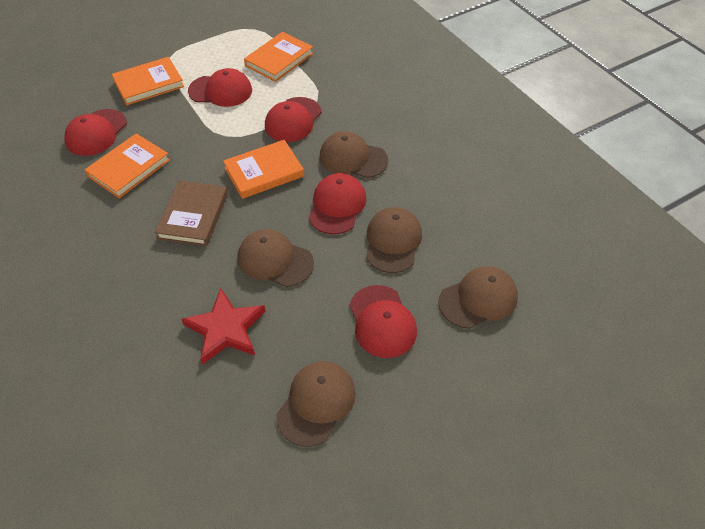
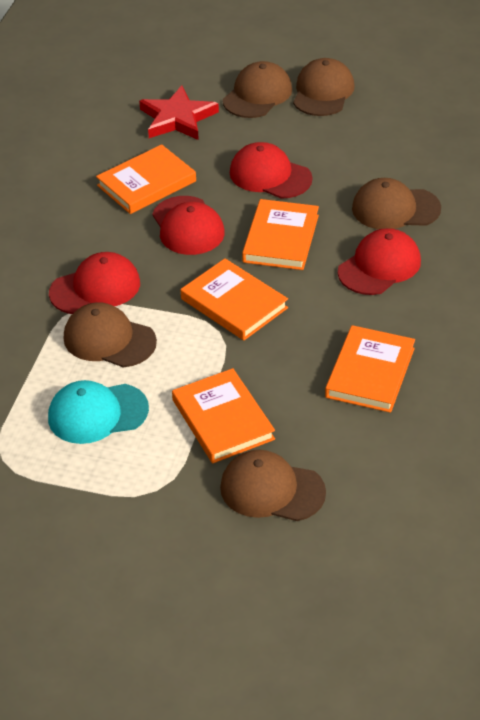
brown book: [155,180,228,246] = 1 -> none = 0
orange book: [85,133,170,198] [112,57,184,105] [223,140,304,199] [244,32,313,82] = 4 -> [96,144,196,214] [172,368,275,463] [180,258,288,340] [242,199,319,270] [325,325,415,413] = 5
red cap: [64,109,127,156] [188,68,252,107] [265,97,322,142] [309,173,367,235] [349,285,417,358] = 5 -> [49,252,140,314] [152,196,225,255] [230,142,312,199] [338,228,421,295] = 4
turquoise cap: none = 0 -> [48,380,149,444] = 1

